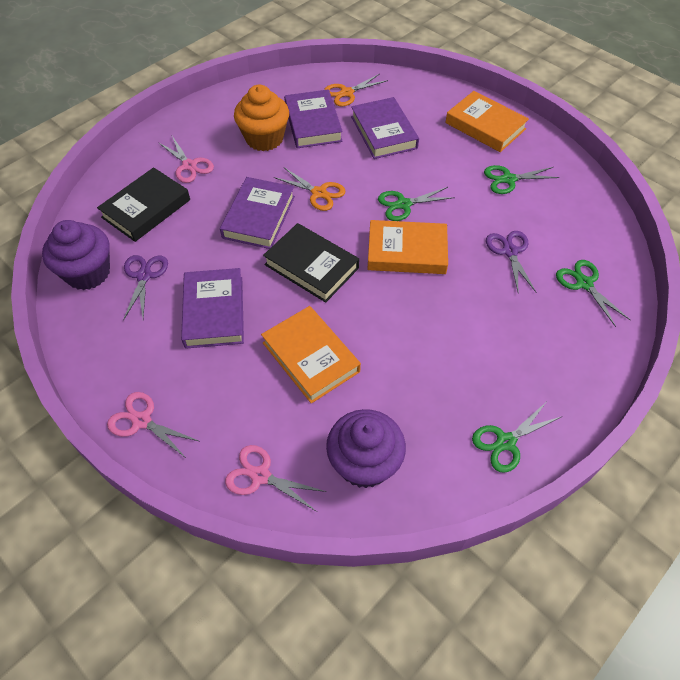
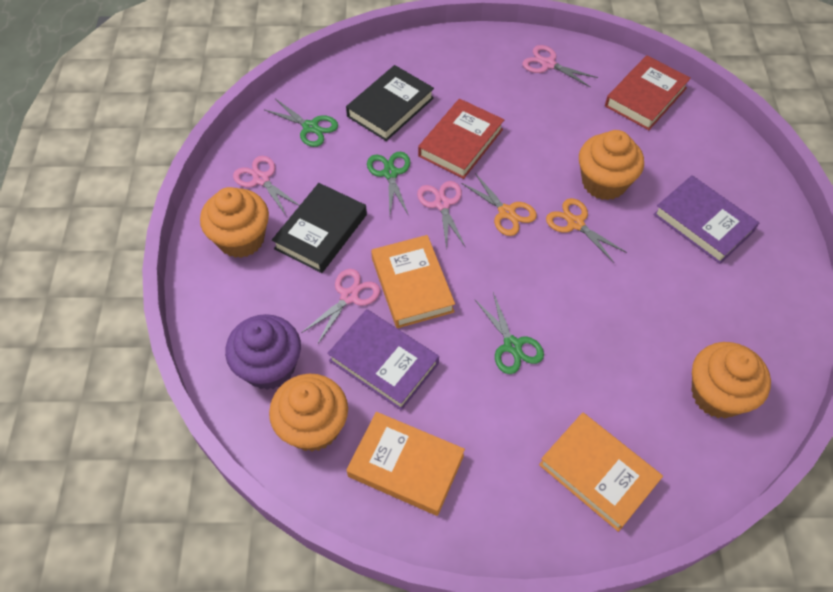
green scissors: [378,187,455,221] [472,403,561,473] [484,165,560,194] [556,260,630,327] = 4 -> [265,99,338,147] [367,151,410,216] [475,292,544,374] = 3
orange cupcake: [234,85,289,151] = 1 -> [200,187,269,258] [269,374,348,452] [579,130,644,200] [692,342,771,418] = 4
pink scissors: [107,392,199,459] [158,136,214,183] [225,445,327,512] = 3 -> [233,156,300,217] [301,269,380,345] [417,181,466,250] [523,45,598,88] = 4
purple book: [181,268,244,349] [220,177,295,249] [284,89,343,148] [351,97,419,159] = 4 -> [327,309,439,411] [653,175,759,264] = 2
purple cupcake: [42,220,110,290] [326,409,406,488] = 2 -> [225,314,301,390] = 1
purple scissors: [123,255,168,320] [486,231,536,292] = 2 -> none = 0
red book: none = 0 -> [418,99,504,179] [605,55,691,130] = 2

